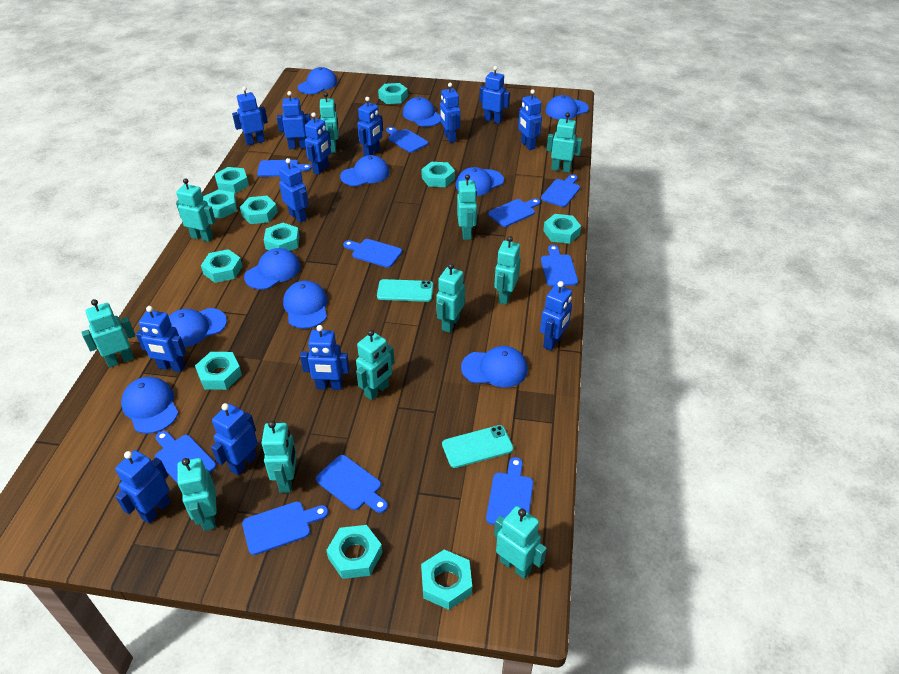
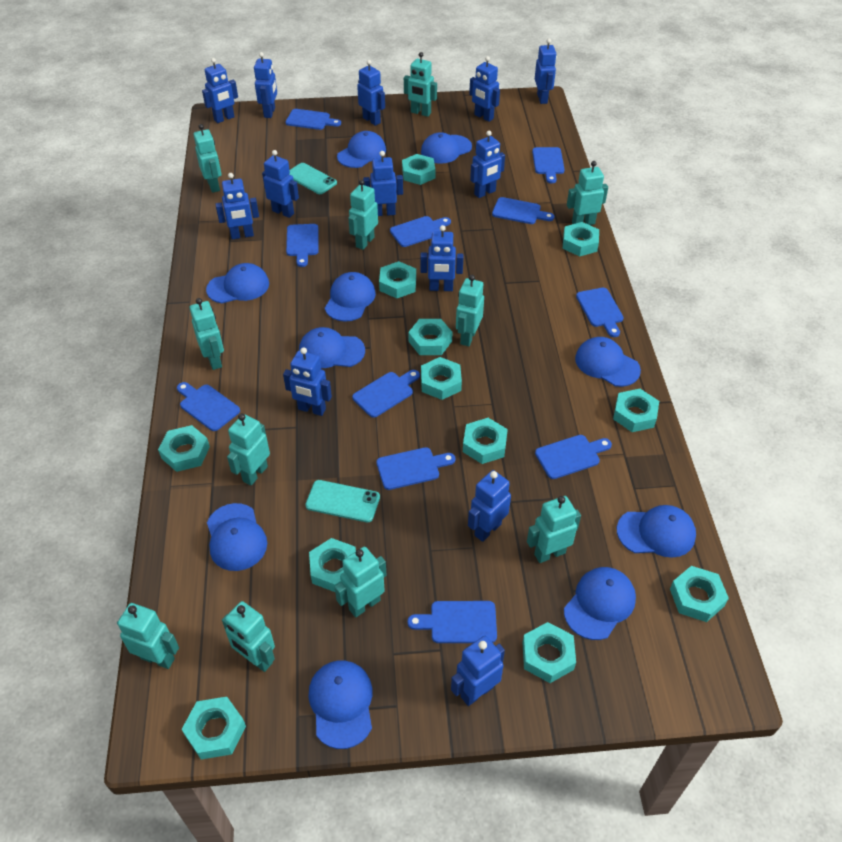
blue cutting board: [155,431,216,483] [242,501,328,555] [257,160,312,177] [316,455,388,513] [343,239,402,268] [386,127,428,153] [486,457,533,525] [488,198,540,227] [541,174,580,207] [541,245,578,287] = 10 -> [177,382,240,431] [285,109,341,130] [286,224,318,267] [352,370,420,418] [376,447,455,490] [390,216,451,247] [407,601,497,643] [492,197,554,224] [532,147,565,183] [535,435,612,479] [576,288,624,337] = 11
turquoise nut: [195,352,242,390] [201,249,243,283] [203,190,237,219] [214,167,249,194] [240,196,278,224] [264,223,300,251] [326,525,383,579] [378,83,408,104] [421,162,455,187] [421,550,472,610] [543,214,581,244] = 11 -> [158,425,210,472] [182,697,246,760] [309,538,356,592] [379,261,416,298] [402,154,436,185] [408,319,452,355] [421,357,462,400] [463,418,508,464] [522,622,576,683] [563,222,599,257] [613,389,659,432] [670,566,729,622] = 12

